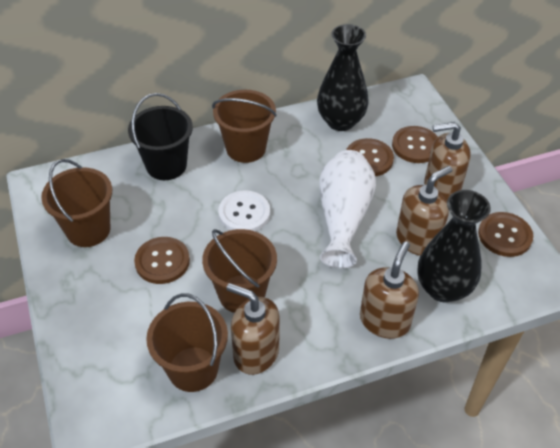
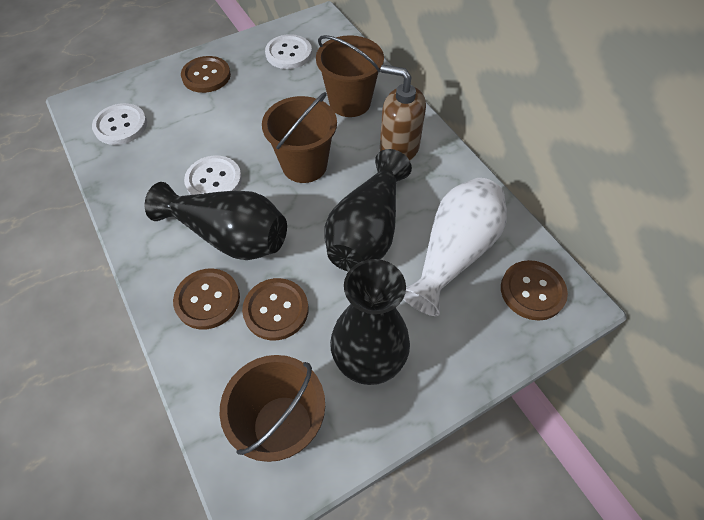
black bucket: [128,93,193,180] = 1 -> none = 0
black vase: [317,24,369,131] [417,190,491,302] = 2 -> [145,182,287,260] [324,149,412,272] [330,259,410,385] = 3
brown bucket: [41,159,112,247] [146,293,228,392] [202,229,277,313] [212,90,277,163] = 4 -> [220,355,325,462] [262,92,337,183] [316,35,384,117] = 3
brown soap dispenser: [226,283,280,375] [360,241,419,339] [396,166,452,256] [424,122,471,201] = 4 -> [380,65,426,161] = 1
white button: [218,190,270,231] = 1 -> [92,103,147,145] [184,155,242,195] [265,34,312,69] = 3

